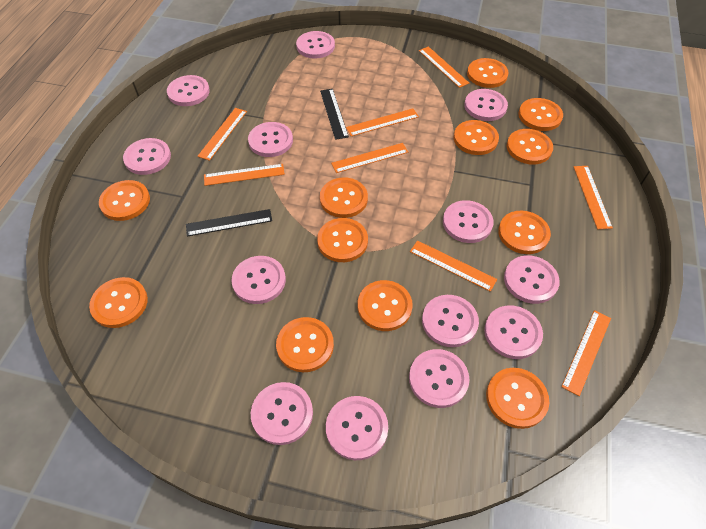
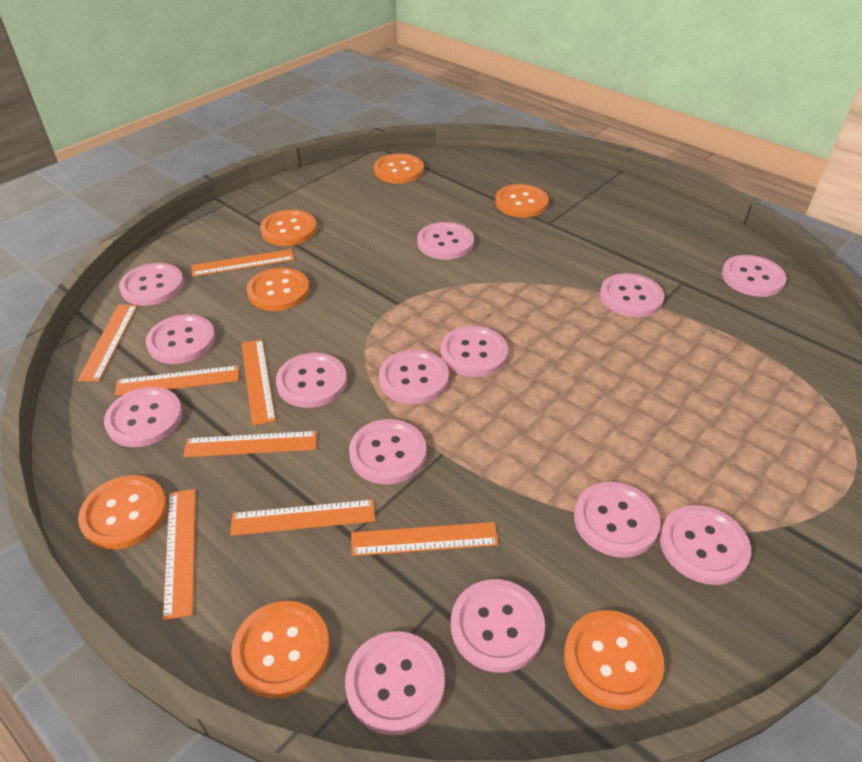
black ruler: [186,209,272,236] [320,89,349,140] = 2 -> none = 0
orange button: [89,277,148,328] [99,180,150,221] [276,317,334,372] [317,218,368,262] [320,177,368,218] [358,280,413,331] [454,120,499,155] [467,58,509,88] [486,368,549,429] [498,211,551,254] [506,129,553,164] [518,98,563,131] = 12 -> [78,475,167,550] [231,601,330,699] [247,268,310,311] [260,210,317,246] [374,154,424,184] [495,184,549,217] [564,610,664,710] = 7
pink button: [123,138,171,175] [167,75,210,106] [232,256,286,304] [248,122,293,157] [251,382,313,445] [296,31,335,59] [326,396,388,460] [409,349,469,408] [422,295,479,347] [443,200,494,243] [464,89,508,121] [484,305,543,359] [504,255,560,304] = 13 -> [104,387,183,447] [119,263,184,306] [146,314,215,364] [276,353,347,408] [345,631,445,735] [349,419,426,485] [379,350,449,404] [417,222,474,260] [440,326,508,377] [451,579,545,673] [574,482,661,558] [600,273,664,317] [660,505,751,585] [722,255,787,297] = 14

